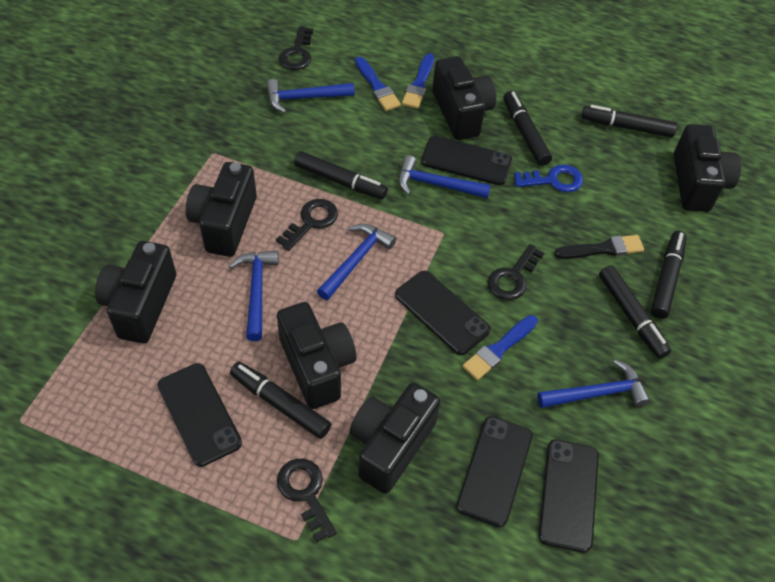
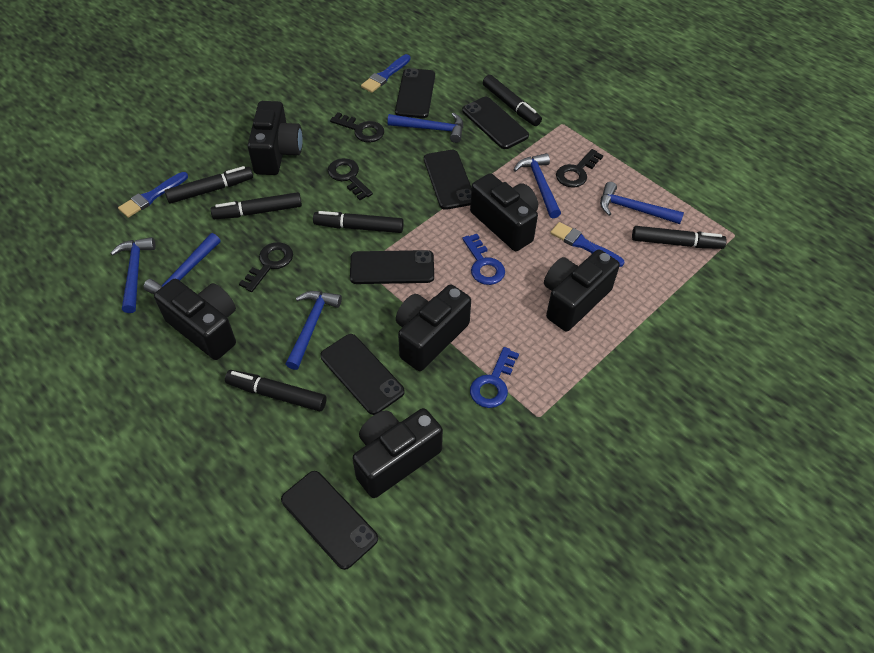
black brush: [554,235,644,259] = 1 -> none = 0
black phone: [158,363,242,467] [395,271,491,355] [421,136,512,185] [456,416,533,527] [538,439,599,553] = 5 -> [281,471,378,570] [320,334,405,415] [350,250,434,284] [395,68,435,118] [424,150,471,210] [462,97,529,149] = 6
blue hammer: [229,251,279,341] [266,79,355,113] [317,224,397,300] [398,155,491,198] [537,360,650,408] = 5 -> [110,237,156,313] [143,233,221,294] [286,291,342,370] [387,113,463,143] [514,153,561,219] [600,182,684,224] = 6
blue key: [514,164,583,192] = 1 -> [462,234,505,285] [470,347,519,408] = 2

